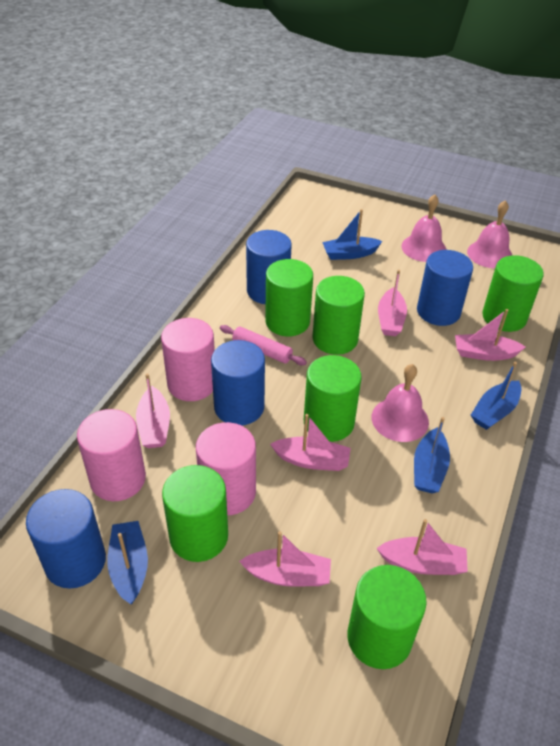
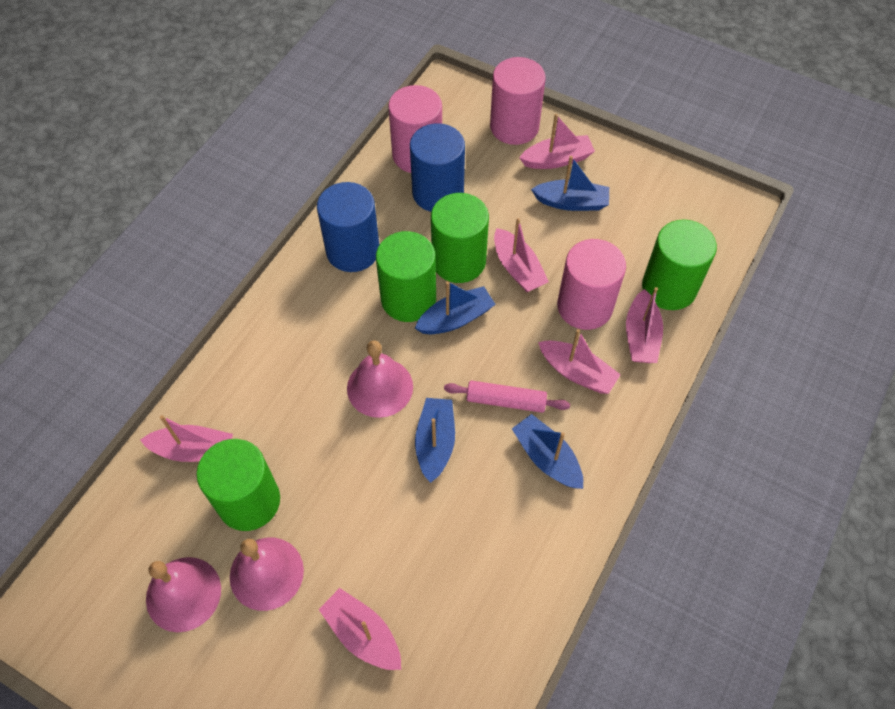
blue cylinder: [26,489,106,589] [211,340,265,426] [246,230,292,304] [417,250,473,326] = 4 -> [317,182,379,272] [410,123,465,212] = 2
green cylinder: [162,465,228,562] [265,259,313,336] [304,355,362,442] [313,276,365,355] [347,565,427,669] [482,255,544,332] = 6 -> [196,439,280,531] [376,231,436,322] [431,193,489,283] [642,220,717,310] = 4

